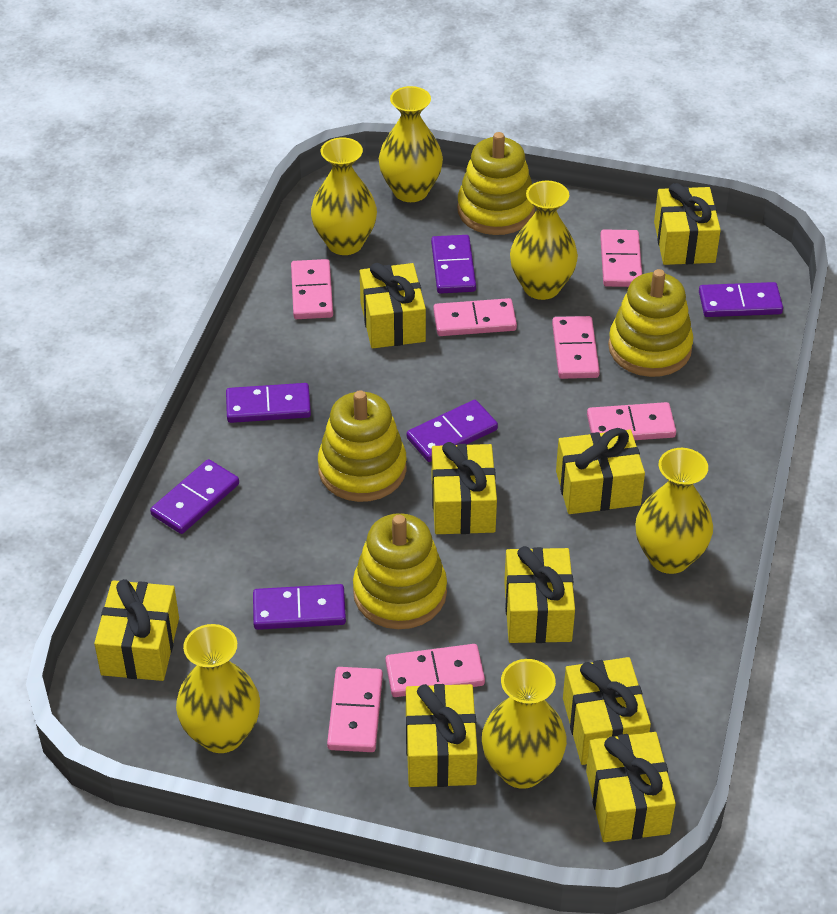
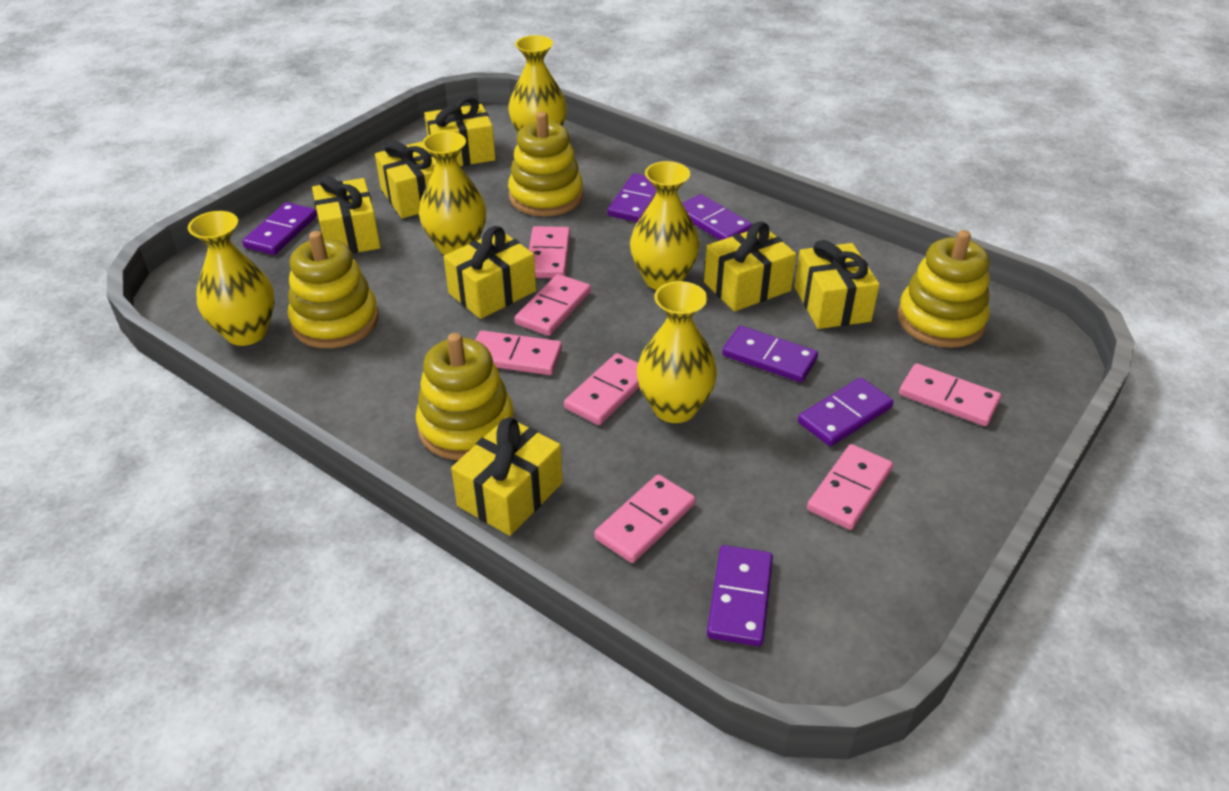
yellow gift: [94,579,179,681] [360,263,426,348] [406,684,478,787] [432,442,497,534] [504,546,575,643] [556,428,645,514] [563,657,651,765] [586,732,676,842] [654,183,721,265] = 9 -> [312,176,380,254] [375,141,437,218] [424,97,495,166] [444,226,536,319] [451,417,563,536] [704,222,796,312] [794,240,880,329] = 7
yellow vase: [176,624,260,753] [311,137,377,255] [379,86,443,202] [482,659,567,789] [510,180,578,300] [636,448,713,574] = 6 -> [188,211,275,346] [419,131,486,255] [509,35,567,133] [630,161,700,290] [637,281,717,423] = 5

